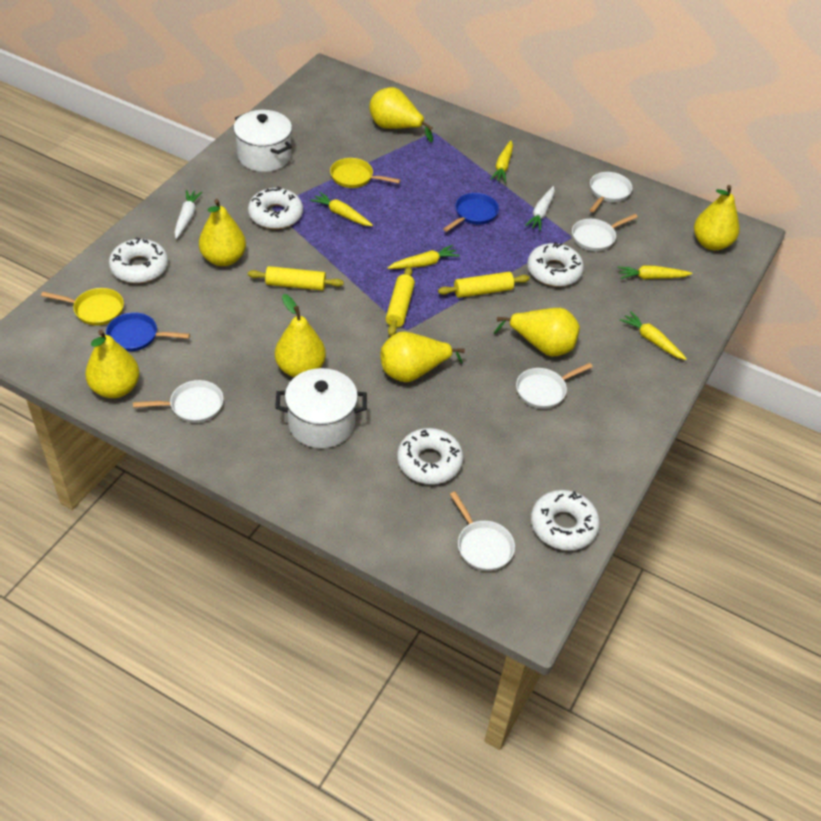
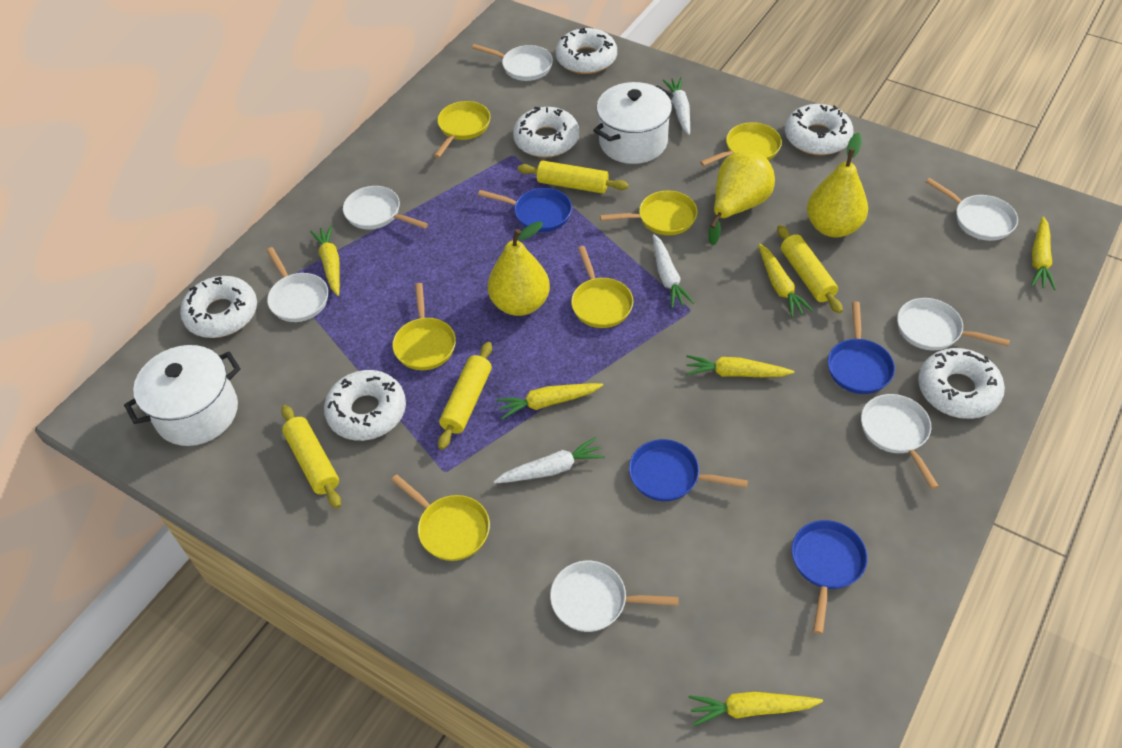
blue pan: [106,312,190,351] [443,193,499,232] = 2 -> [478,188,572,232] [629,439,748,501] [791,520,868,634] [828,302,895,394] = 4
white carrot: [174,190,203,239] [525,186,555,231] = 2 -> [494,437,605,484] [653,234,694,308] [662,77,690,135] = 3
white donut: [109,238,168,283] [248,187,303,229] [397,428,463,484] [527,242,584,287] [531,490,600,551] = 5 -> [180,276,257,338] [324,370,406,441] [513,107,579,158] [556,28,617,74] [785,104,854,155] [918,348,1005,419] = 6
white pan: [133,380,223,423] [450,492,515,571] [516,363,593,409] [572,214,638,251] [590,172,632,212] = 5 -> [266,247,328,322] [343,186,428,230] [472,44,553,81] [550,561,679,632] [861,394,939,489] [897,298,1010,350] [926,178,1018,241] = 7
yellow carrot: [310,192,373,226] [388,245,460,269] [490,140,513,183] [617,266,692,279] [620,311,687,360] = 5 -> [310,225,340,296] [496,383,603,419] [686,355,794,377] [689,692,823,726] [758,243,814,318] [1031,216,1056,290] = 6
yellow pan: [41,288,124,326] [330,158,400,188] = 2 -> [391,474,490,561] [392,283,456,370] [434,101,490,158] [571,246,633,328] [600,191,697,235] [700,122,782,166] = 6
yellow pear: [85,330,140,398] [199,199,246,266] [275,294,326,377] [369,87,433,142] [380,332,465,382] [494,308,580,357] [694,185,740,250] = 7 -> [488,221,550,316] [708,151,775,245] [807,133,868,237] = 3
yellow rolling pin: [248,266,344,291] [386,267,415,336] [438,272,530,298] = 3 -> [281,405,341,509] [438,342,492,450] [518,161,629,194] [777,225,843,314] = 4

